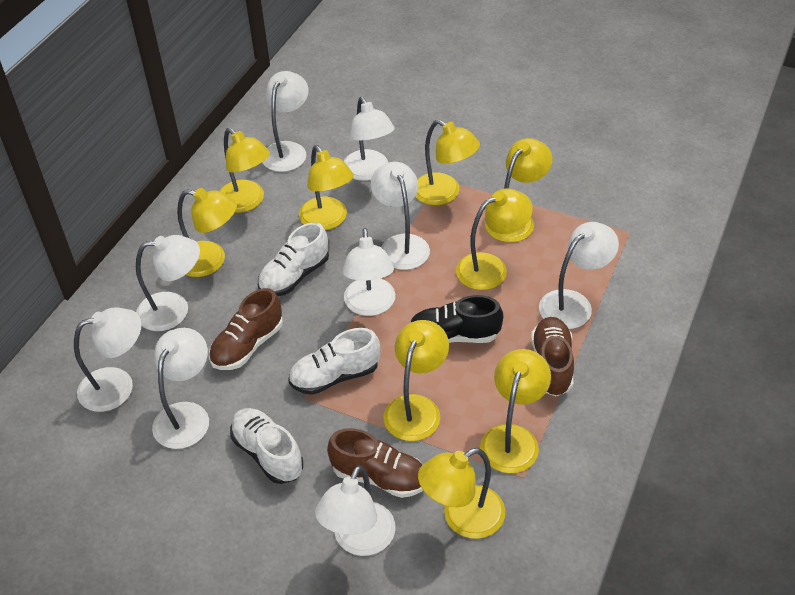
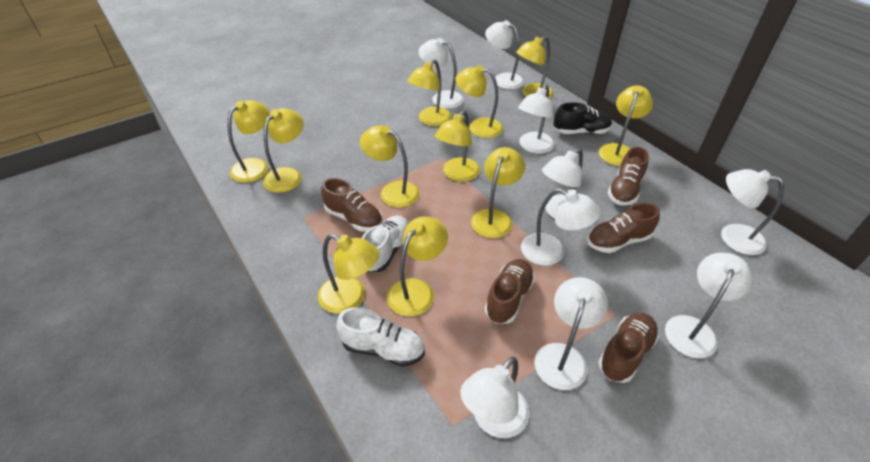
brown shoe: [209,288,283,370] [327,428,423,498] [531,317,574,396] = 3 -> [321,178,383,232] [485,259,535,324] [587,203,660,253] [598,313,659,383] [608,147,649,206] = 5
white shoe: [230,408,303,484] [258,222,329,296] [288,328,381,395] = 3 -> [336,307,425,367] [362,216,409,272] = 2
yellow lamp: [177,188,237,277] [220,128,270,213] [299,145,354,230] [384,320,449,441] [415,120,480,205] [418,448,505,539] [456,189,533,290] [480,349,551,473] [485,138,552,242] = 9 -> [227,100,270,182] [263,108,304,193] [318,234,379,314] [360,125,420,208] [387,217,448,316] [408,59,452,126] [435,110,480,182] [455,65,503,138] [471,147,525,238] [516,36,553,99] [599,85,653,166] = 11

